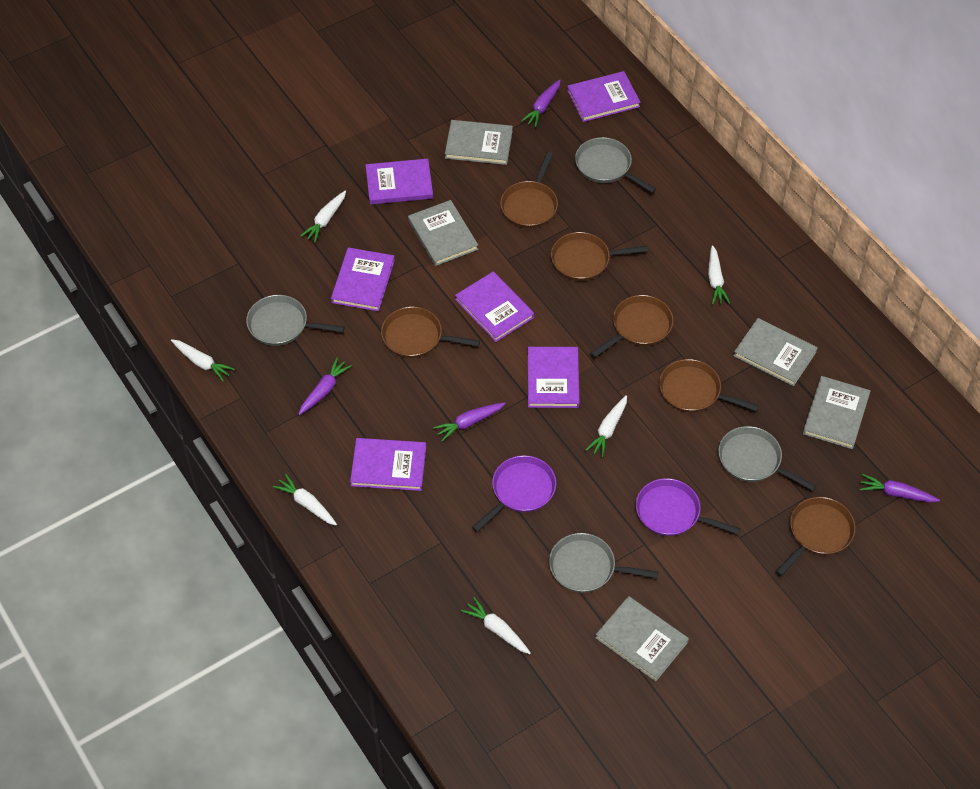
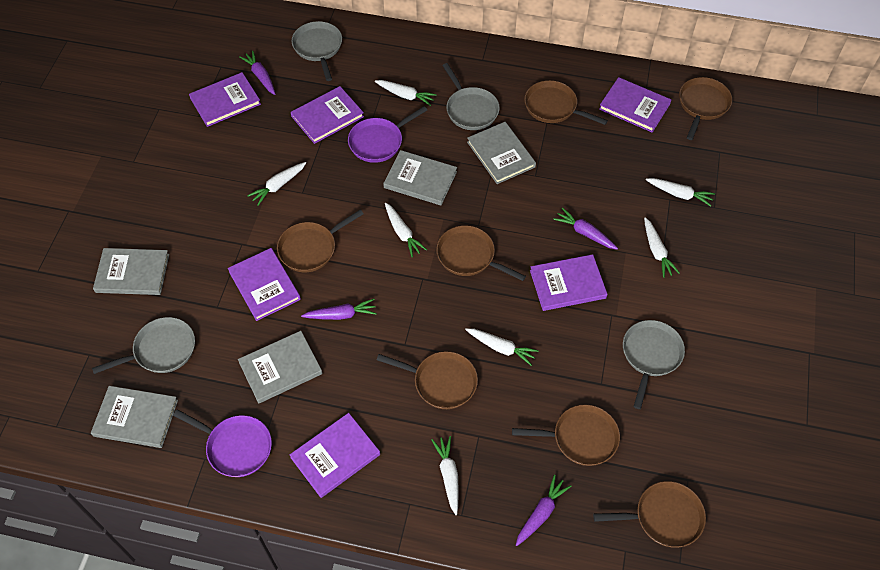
brown pan: [381,307,480,358] [500,152,558,228] [551,232,648,281] [590,295,673,358] [659,359,759,412] [776,497,856,576] = 6 -> [277,210,364,272] [377,351,478,409] [436,225,526,281] [512,404,620,466] [524,80,608,125] [593,481,706,548] [679,77,732,140] = 7
white carrot: [171,339,235,382] [273,474,337,526] [300,191,346,243] [461,597,531,654] [586,395,627,458] [708,246,730,305] = 6 -> [247,162,306,206] [375,80,437,106] [385,202,427,257] [432,436,459,515] [465,328,539,366] [644,217,680,278] [646,178,715,207] = 7

